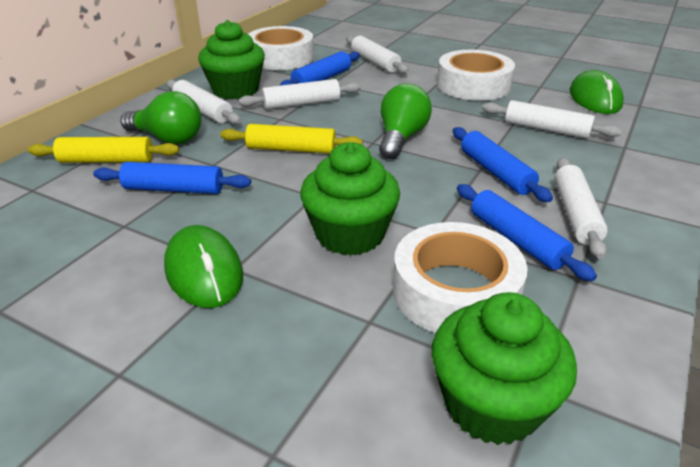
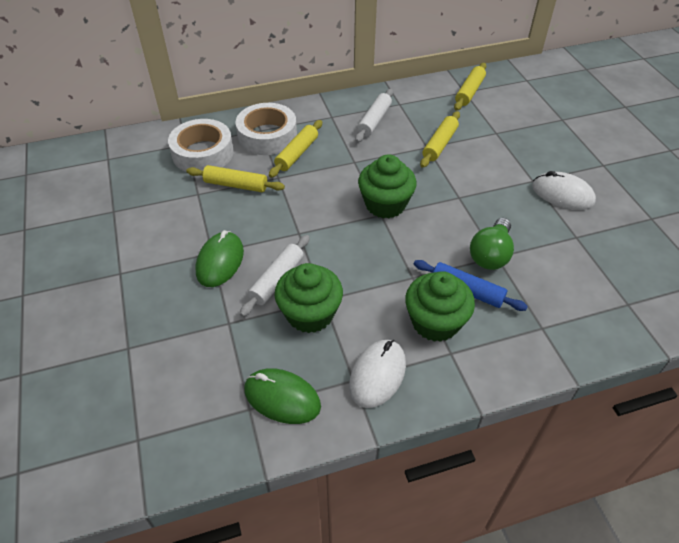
blue rolling pin: [93,162,251,194] [279,51,360,86] [453,127,553,202] [457,184,597,281] = 4 -> [414,260,528,311] = 1
green light bulb: [121,91,201,144] [379,84,432,159] = 2 -> [470,218,514,270] = 1
white mouse: none = 0 -> [349,340,406,408] [532,171,596,210] = 2
white rolling pin: [167,80,241,124] [238,79,361,110] [346,36,409,74] [482,100,622,139] [554,158,608,259] = 5 -> [240,235,310,317] [355,89,393,143] = 2
white tape: [248,26,314,70] [393,222,528,333] [437,50,515,101] = 3 -> [168,119,234,171] [235,103,297,155] = 2
yellow rolling pin: [28,137,179,163] [220,124,362,154] = 2 -> [186,165,285,192] [269,120,322,178] [420,111,460,168] [454,63,486,111] = 4

